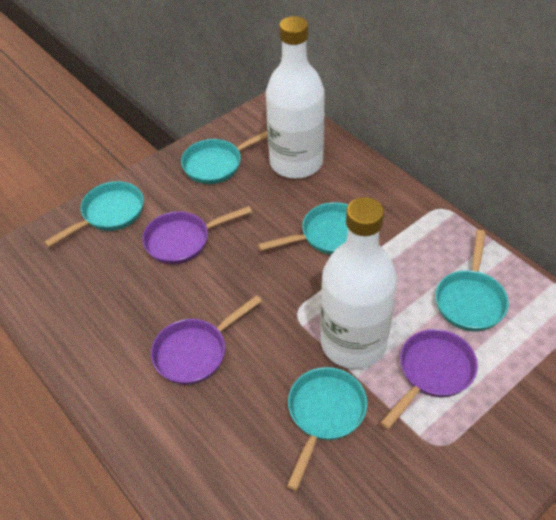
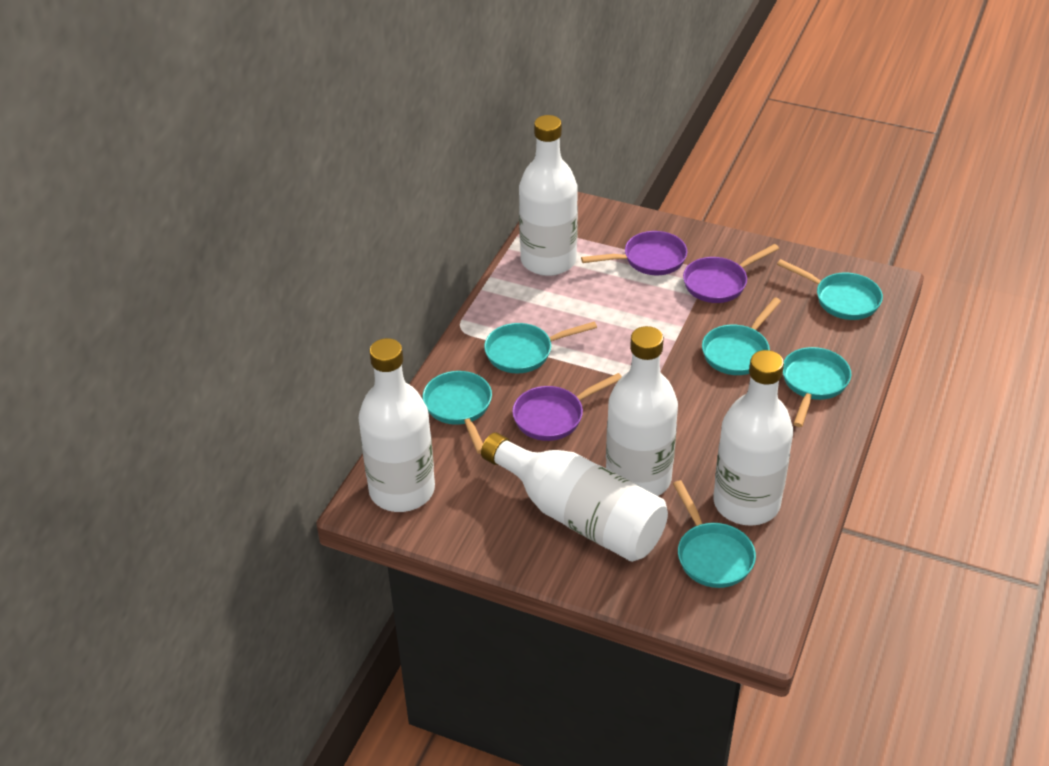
turquoise pan: [44,181,144,247] [181,131,268,184] [258,202,348,255] [287,367,367,491] [435,230,509,331] = 5 -> [423,371,492,454] [484,322,597,373] [673,480,756,588] [702,297,781,375] [777,259,883,320] [783,347,851,427] = 6
white bottle: [266,16,325,179] [320,197,397,369] = 2 -> [358,338,435,512] [481,432,668,562] [519,115,578,276] [606,326,678,496] [713,350,793,526] = 5

